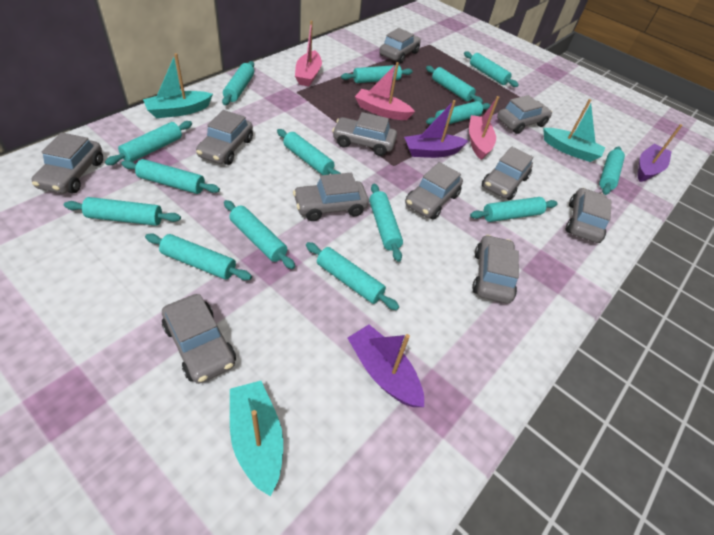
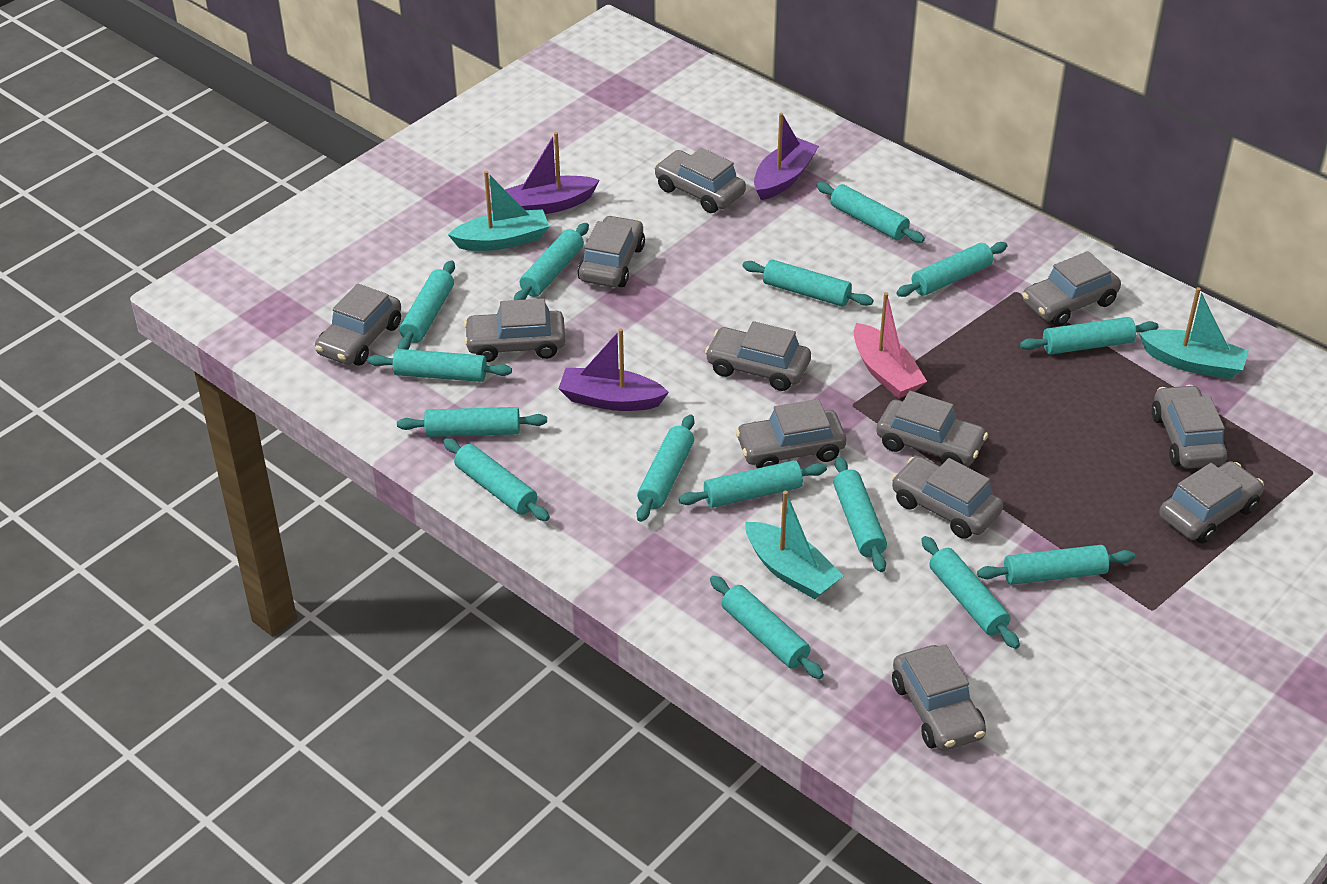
grey car: [31,132,103,194] [162,294,236,384] [196,110,253,165] [293,173,369,221] [332,112,397,156] [379,28,421,64] [405,162,463,220] [472,235,519,303] [482,147,533,200] [497,95,552,134] [566,188,611,243] = 11 -> [315,283,401,366] [464,298,565,362] [578,215,645,287] [654,148,746,213] [705,321,811,391] [735,399,846,468] [876,391,988,465] [891,456,1003,539] [892,644,986,751] [1022,251,1121,326] [1151,385,1228,468] [1159,461,1264,544] = 12
pink boat: [295,21,322,86] [355,62,415,120] [469,96,499,160] = 3 -> [854,292,927,399] = 1

